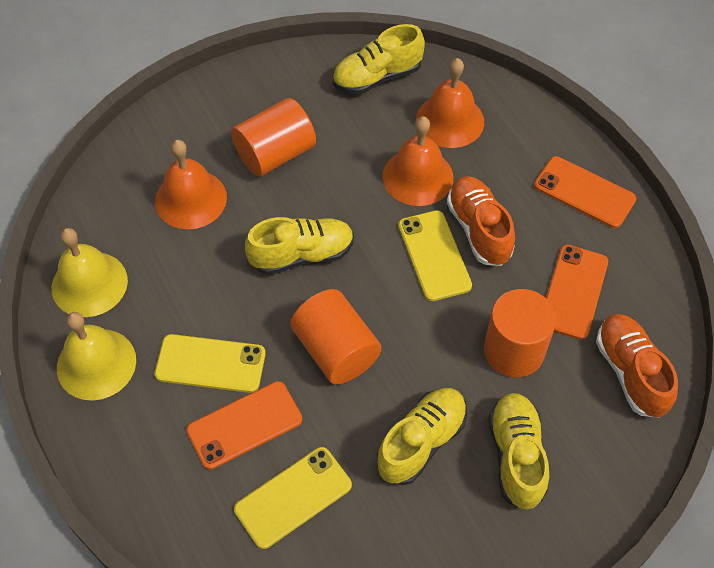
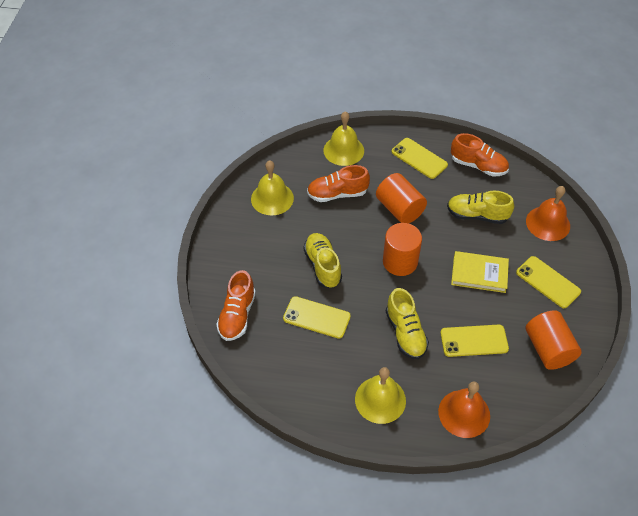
orange bell: [155,140,227,229] [382,116,453,206] [416,58,484,148] = 3 -> [438,381,490,438] [526,186,570,241] = 2
orange phone: [186,381,302,470] [534,156,636,228] [546,245,608,340] = 3 -> none = 0
orange shoe: [447,176,515,266] [596,314,678,418] = 2 -> [216,270,256,341] [307,165,370,202] [451,133,509,176] = 3
yellow bell: [52,228,128,317] [57,312,136,400] = 2 -> [251,160,294,215] [324,111,364,166] [355,367,406,424] = 3
yellow book: none = 0 -> [451,251,509,293] = 1
yellow phone: [154,334,266,393] [234,447,352,549] [398,210,472,301] = 3 -> [283,296,351,339] [392,138,448,179] [440,325,509,357] [516,256,581,308] = 4
yellow shoe: [245,217,354,275] [333,24,425,95] [377,388,467,485] [488,393,549,510] = 4 -> [303,233,342,288] [386,288,429,359] [447,191,514,224] = 3

